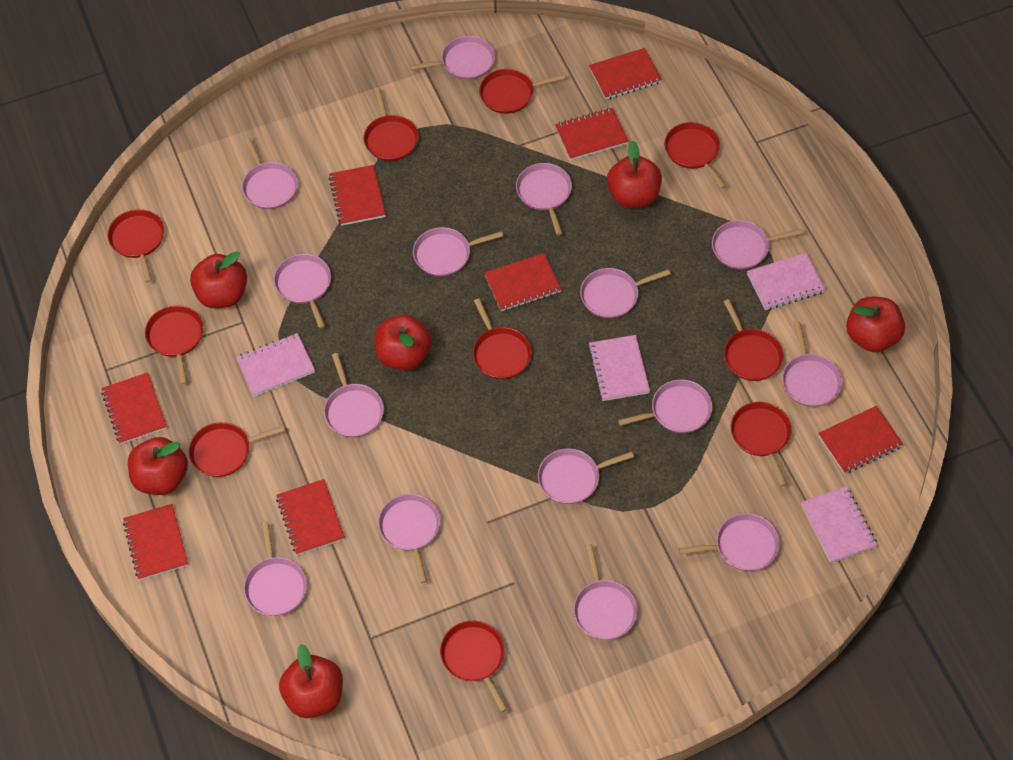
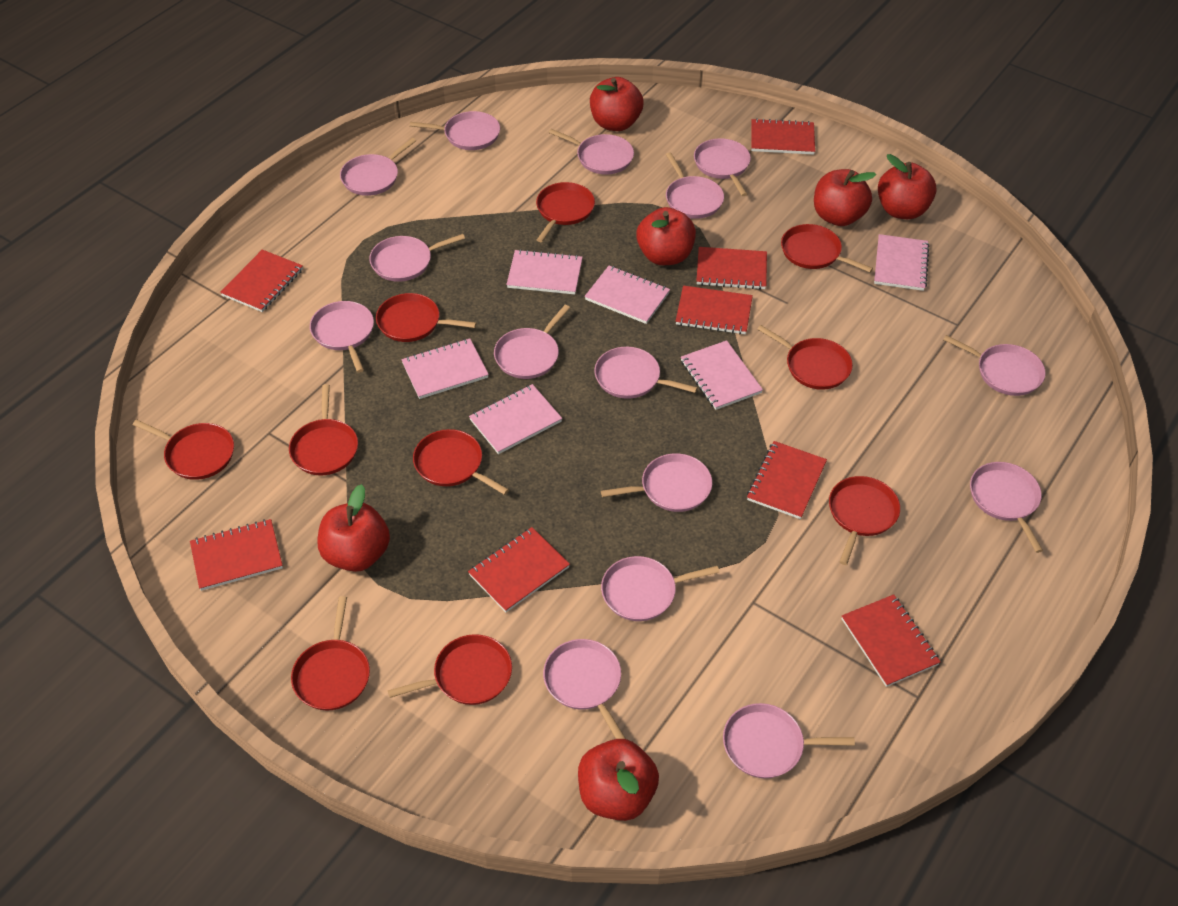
pink notebook: [236,333,315,396] [588,335,650,401] [747,253,826,310] [801,486,877,563] = 4 -> [401,339,489,399] [469,384,562,454] [506,249,583,295] [585,266,670,324] [681,340,763,410] [874,234,929,291] = 6

